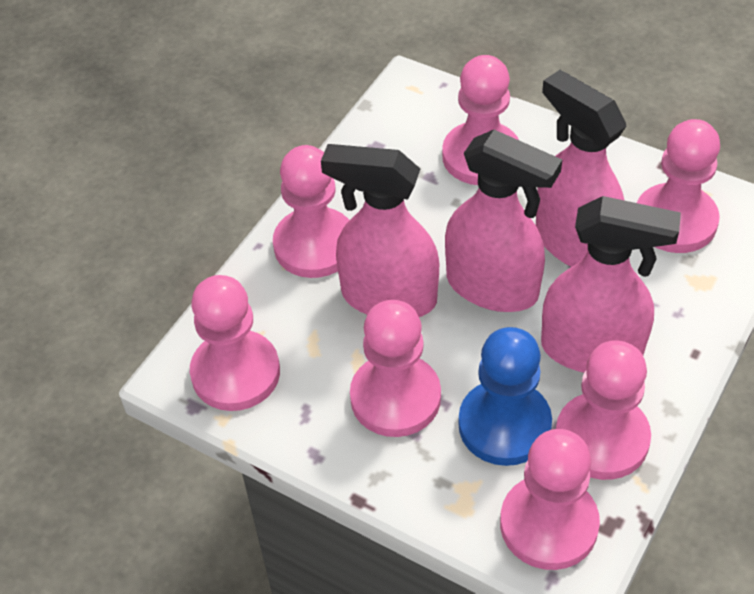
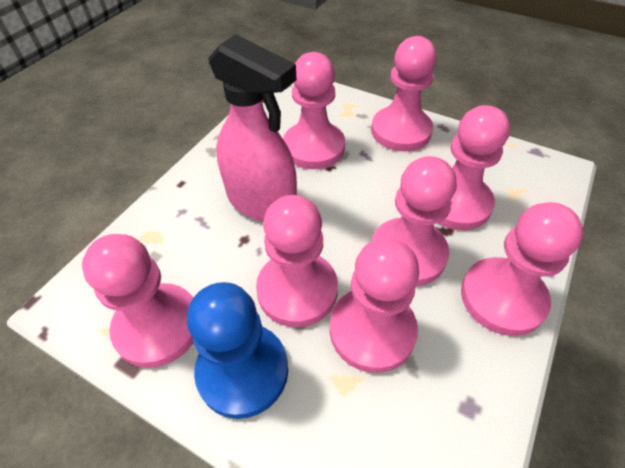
pink pawn: [190,275,280,411] [273,145,350,278] [350,300,441,437] [442,55,519,185] [500,429,600,570] [556,341,651,480] [637,119,720,253] = 7 -> [82,234,193,368] [256,195,338,327] [283,52,345,169] [330,238,419,373] [371,36,436,151] [372,156,457,286] [438,105,510,230] [461,202,583,336] = 8
pink spray bottle: [321,144,439,317] [445,130,562,312] [536,70,626,267] [541,196,681,373] = 4 -> [208,34,297,222] = 1

